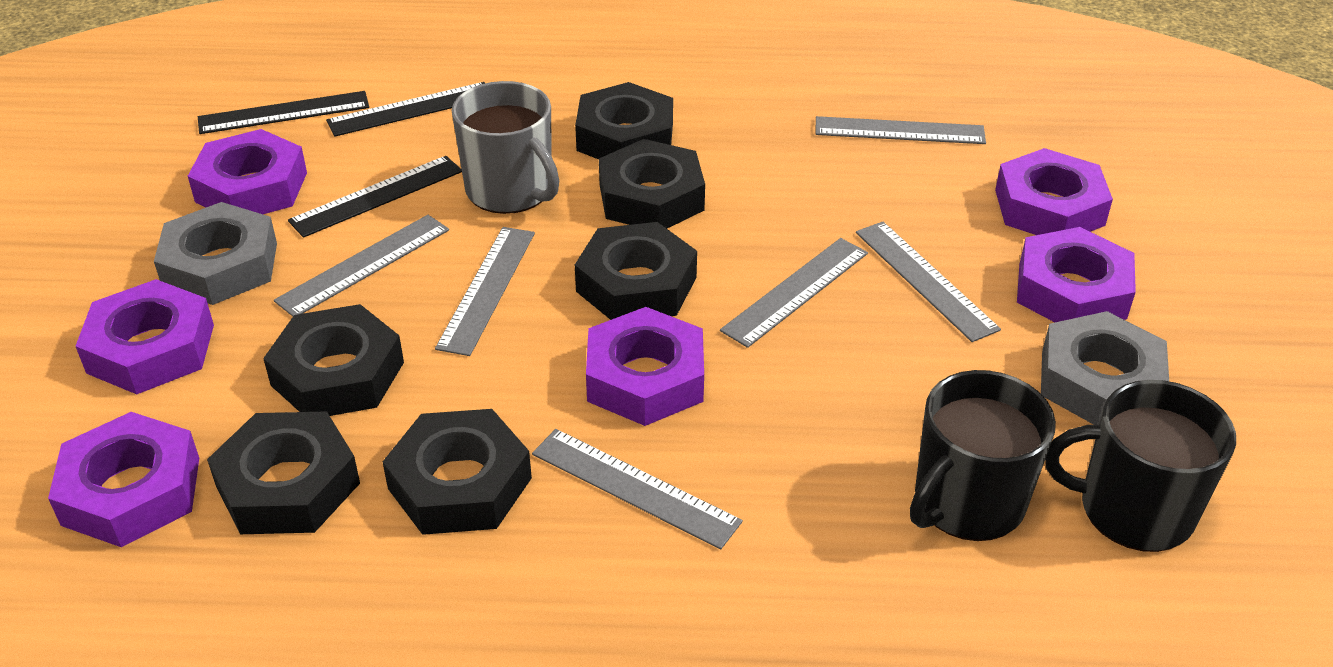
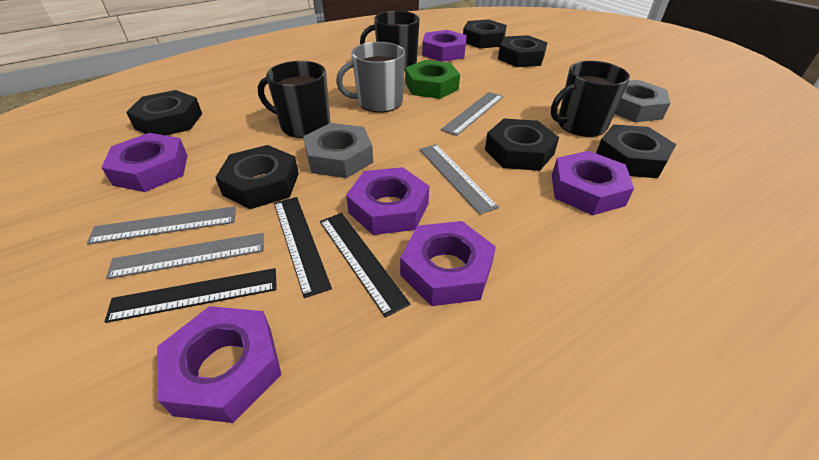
black mug: [910,370,1056,541] [1045,380,1236,552] = 2 -> [258,61,330,138] [360,11,420,71] [551,61,630,137] = 3
green nut: none = 0 -> [405,60,460,99] = 1
grey ruler: [274,215,449,317] [435,227,535,356] [532,429,743,549] [720,238,868,348] [816,116,986,144] [856,222,1001,342] = 6 -> [87,206,236,244] [106,233,264,279] [419,144,499,215] [441,92,503,136] = 4

